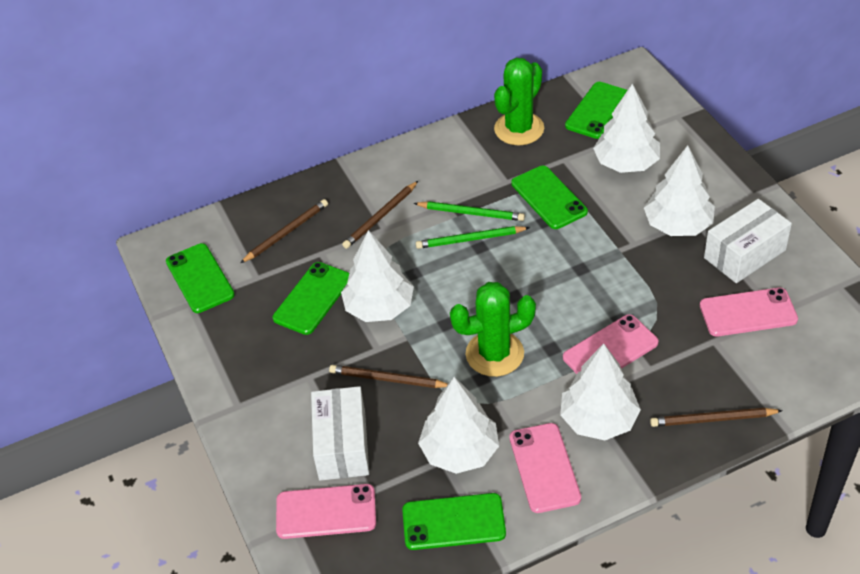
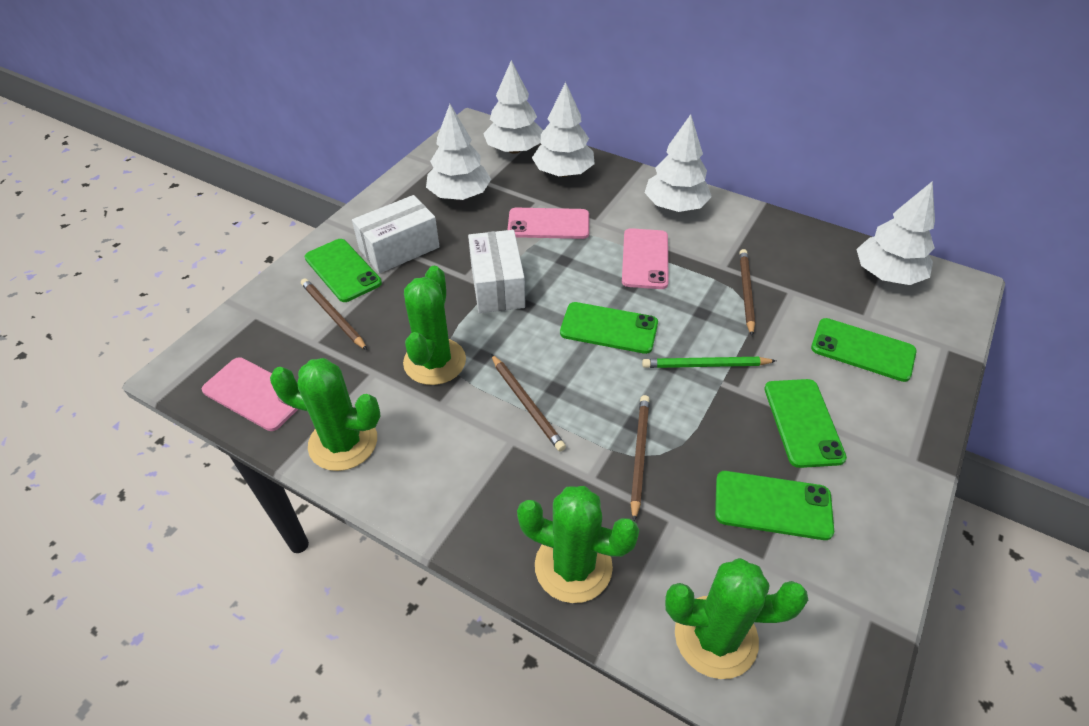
green cactus: [450,282,536,377] [494,58,544,145] = 2 -> [270,358,381,471] [403,266,466,385] [517,486,640,603] [665,558,808,679] = 4
green pencil: [414,201,525,221] [416,226,530,249] = 2 -> [642,357,776,368] = 1
pink phone: [276,484,376,539] [509,423,581,513] [563,314,659,374] [700,288,798,336] = 4 -> [202,357,298,431] [508,208,589,239] [622,228,669,289] = 3

